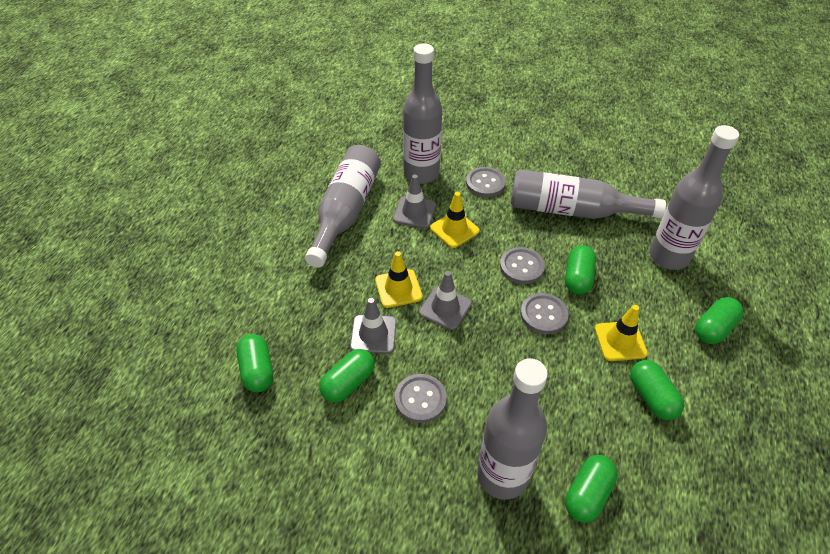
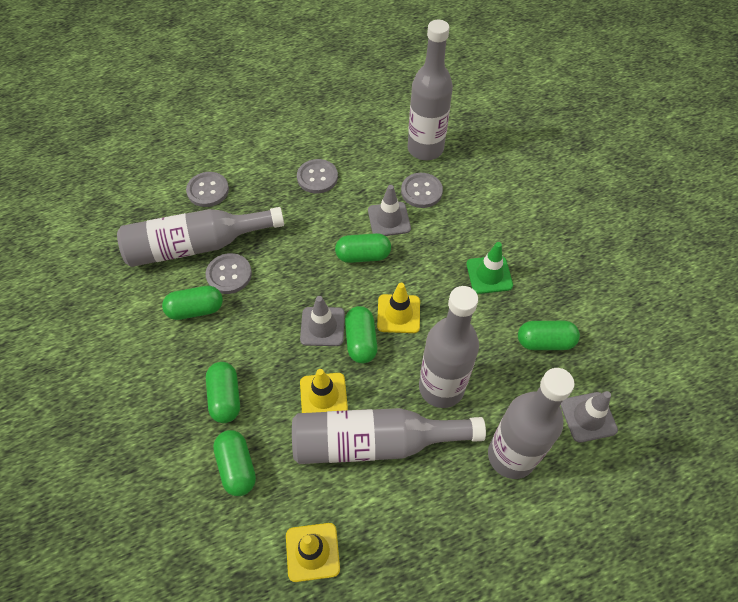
green traffic cone: none = 0 -> [466,242,513,294] = 1

